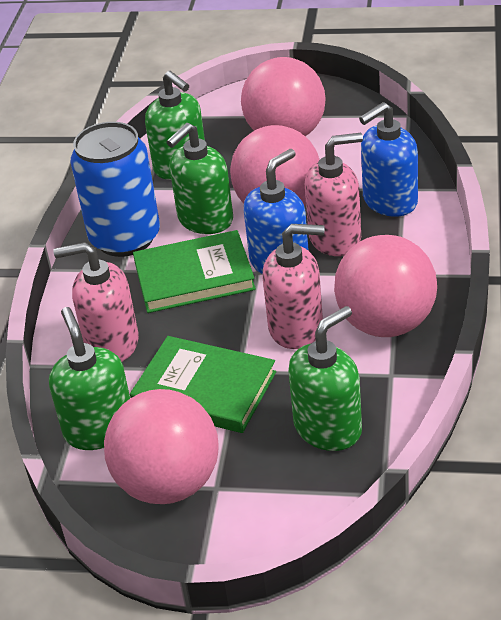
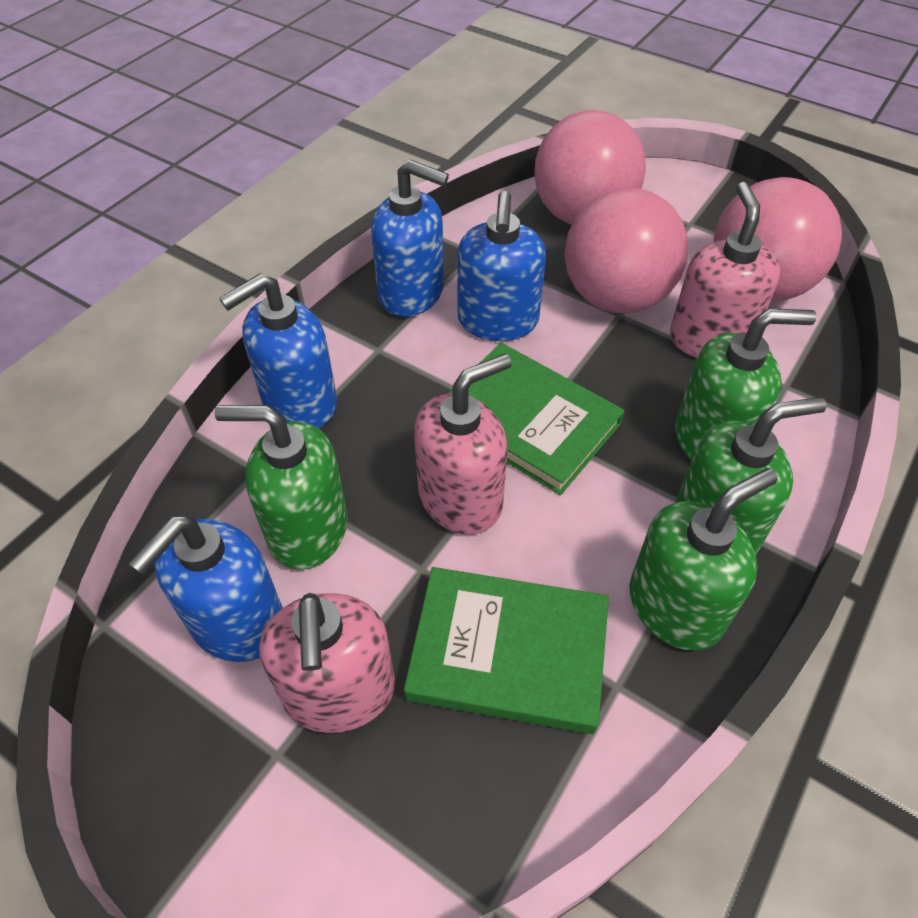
blue can: [71,122,160,257] = 1 -> none = 0
blue soap dispenser: [244,149,309,275] [359,102,418,217] = 2 -> [129,514,283,662] [219,273,337,428] [371,160,449,317] [458,191,546,341] = 4
pink ball: [104,389,219,504] [230,125,320,206] [241,57,326,136] [334,235,437,337] = 4 -> [534,110,646,225] [565,188,688,313] [714,177,842,301] = 3

